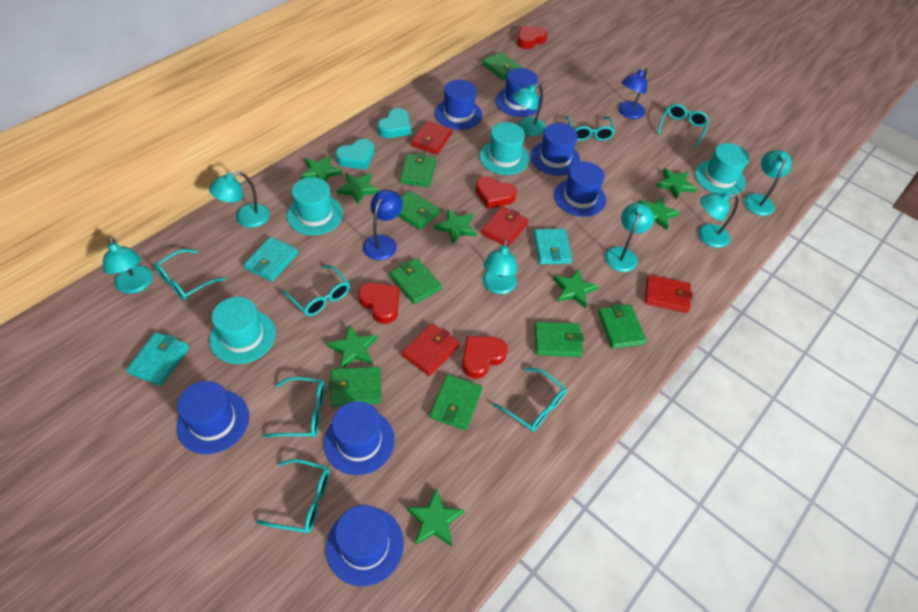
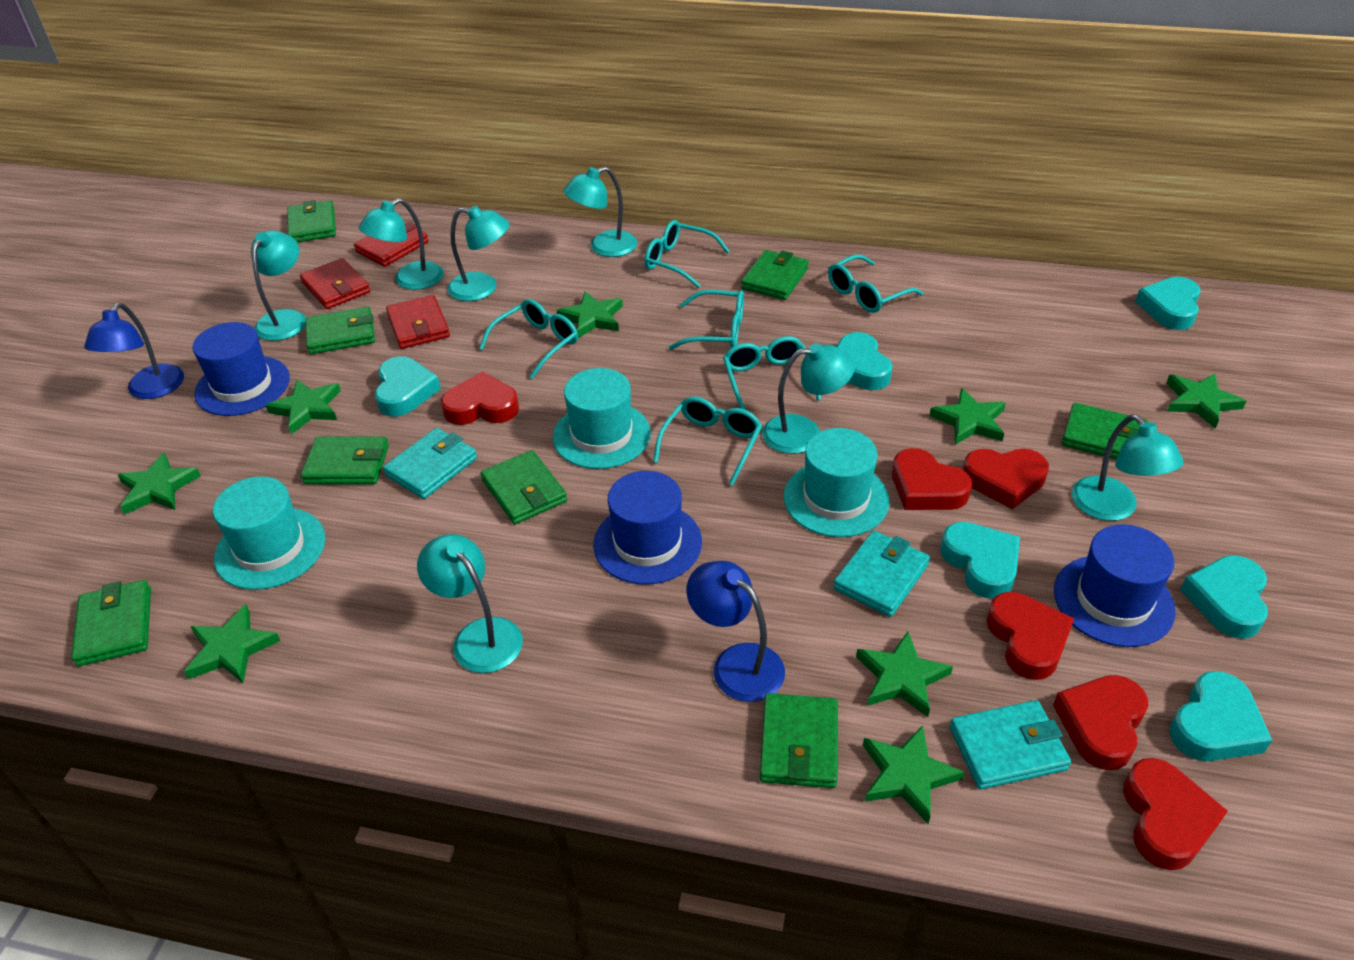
blue hat: [177,381,249,454] [324,401,395,475] [326,505,404,586] [435,80,482,130] [495,68,540,117] [530,123,580,176] [554,162,606,217] = 7 -> [193,322,290,416] [593,471,702,585] [1054,524,1176,647] = 3
red heart: [358,282,399,324] [462,336,508,379] [475,176,517,209] [517,26,548,49] = 4 -> [441,372,519,425] [892,448,972,510] [963,449,1049,509] [986,592,1074,680] [1053,675,1148,770] [1123,758,1228,870] = 6
red wallet: [402,323,459,376] [412,121,452,154] [481,206,528,247] [645,275,693,313] = 4 -> [300,258,370,309] [354,222,429,267] [386,295,450,349] = 3
turquoise glasses: [154,249,226,301] [256,459,330,533] [264,377,325,438] [282,265,350,316] [492,368,567,432] [566,116,615,141] [657,104,709,147] = 7 -> [479,299,578,379] [644,220,730,288] [653,396,762,486] [668,290,744,350] [723,336,821,410] [828,254,923,313] = 6
turquoise hat: [210,297,276,364] [287,177,343,235] [479,122,529,175] [695,143,749,194] = 4 -> [213,477,325,590] [553,368,651,469] [783,428,890,537] = 3
turquoise heart: [335,139,374,170] [377,108,411,138] = 2 -> [375,356,441,417] [836,332,893,390] [940,522,1020,599] [1135,277,1201,330] [1169,671,1272,761] [1180,555,1268,639] = 6

